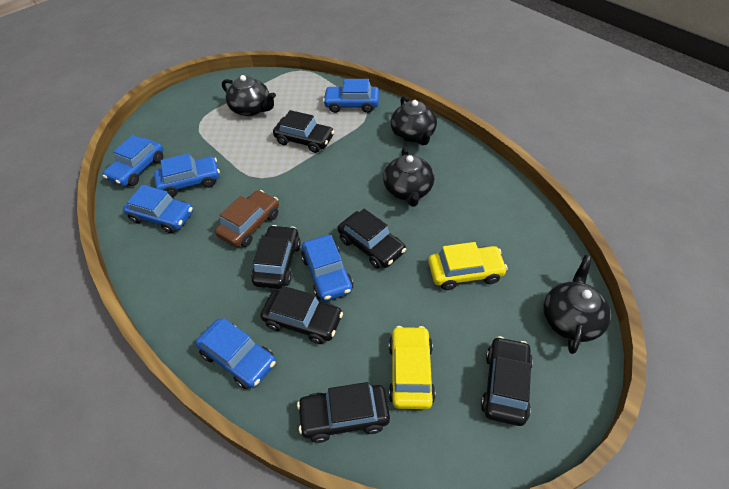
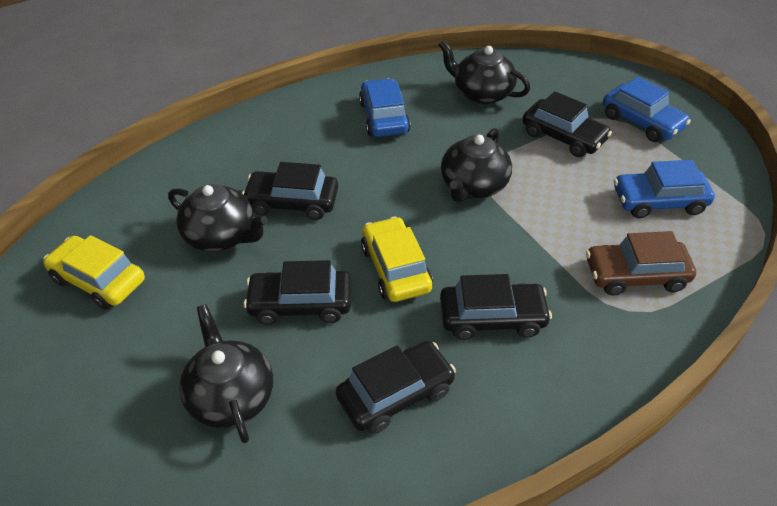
black car: [251,225,301,289] [260,286,343,344] [273,110,334,153] [297,382,390,443] [338,209,406,269] [481,336,533,426] = 6 -> [242,162,338,220] [244,260,351,325] [336,341,456,434] [440,274,552,340] [523,91,612,157] = 5
blue car: [103,135,163,186] [123,185,193,233] [154,153,220,197] [195,318,276,389] [301,235,353,301] [323,79,379,113] = 6 -> [359,78,411,137] [603,77,691,142] [614,160,715,218] = 3

